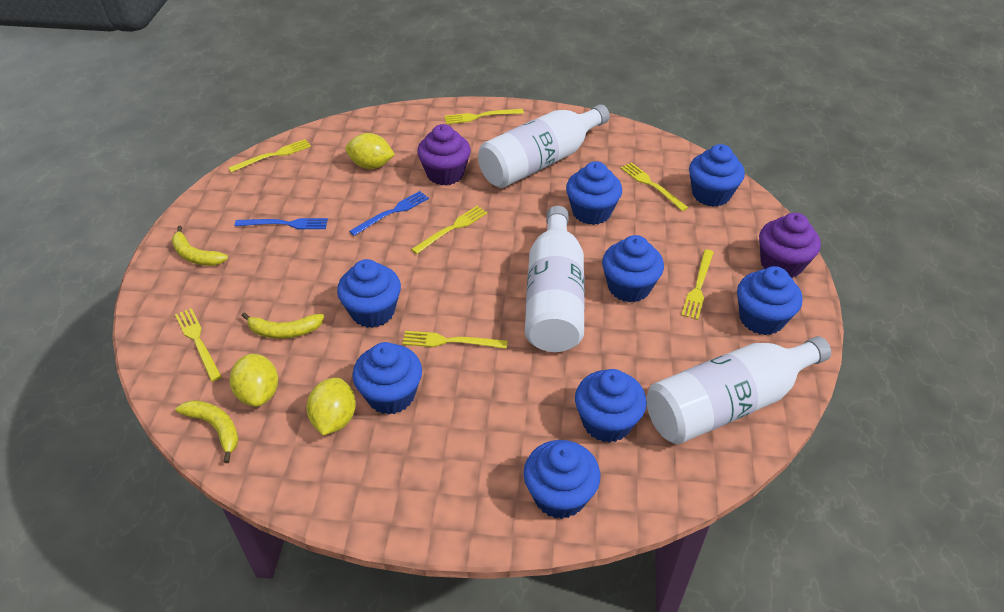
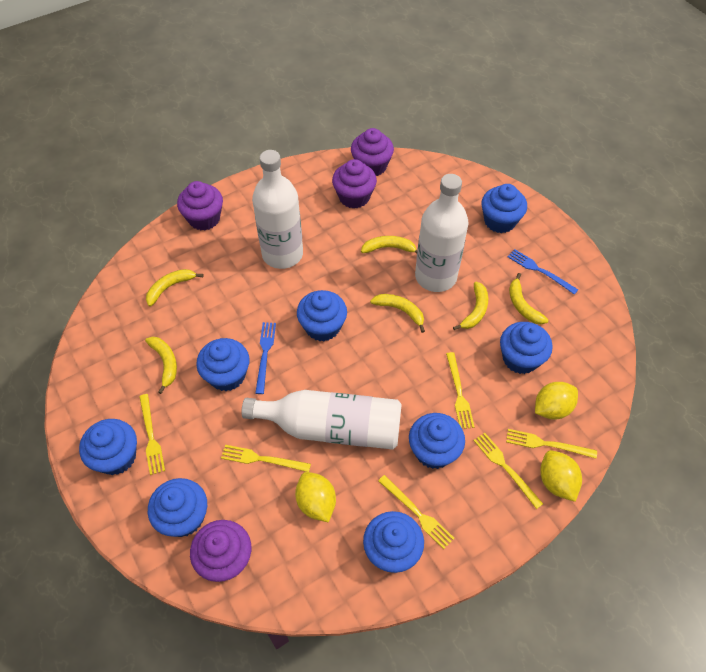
purple cupcake: [417,124,471,186] [759,213,821,278] = 2 -> [177,181,223,230] [190,520,251,582] [332,159,377,209] [351,128,394,176] = 4
yellow banana: [172,226,228,266] [176,400,239,463] [242,312,324,339] = 3 -> [145,337,177,394] [146,269,203,307] [361,236,417,254] [370,294,425,333] [453,282,488,330] [509,273,549,324] = 6
yellow fork: [175,308,222,381] [228,139,311,173] [402,331,508,349] [411,206,487,254] [445,109,524,124] [621,162,688,211] [681,249,714,320] = 7 -> [139,394,165,475] [221,445,311,472] [378,475,454,549] [446,352,475,429] [474,433,543,509] [506,429,597,458] = 6

